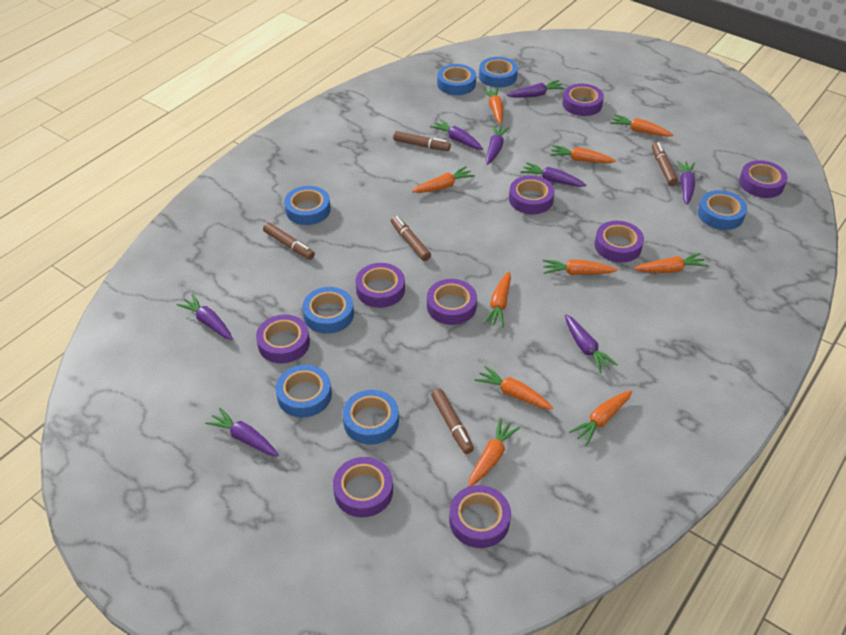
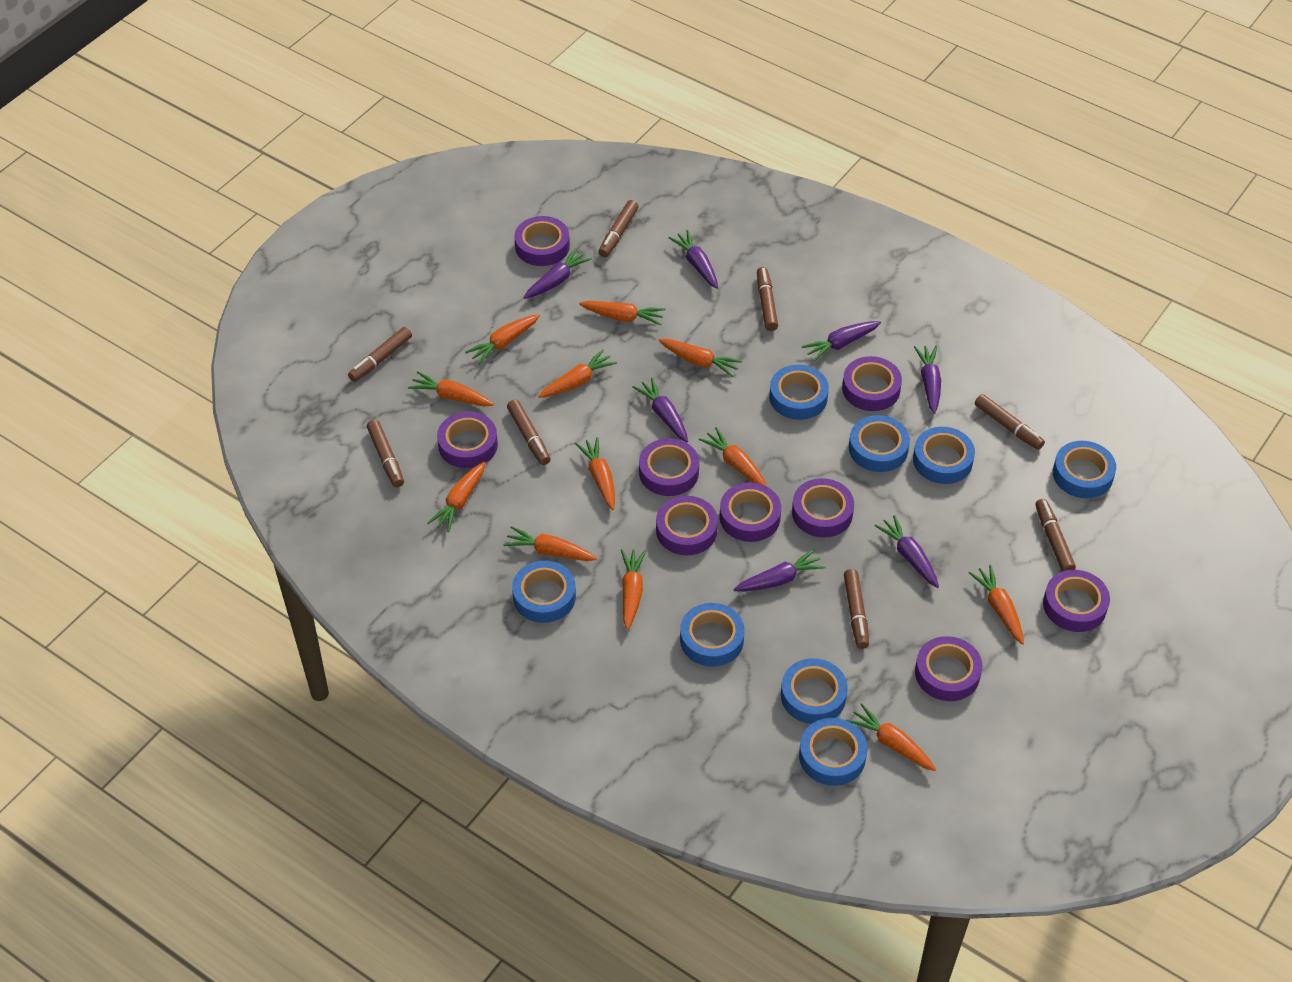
blue tape: [276,365,332,418] [284,186,331,225] [302,287,354,334] [342,390,399,445] [437,64,476,95] [479,57,518,88] [698,190,747,230] = 7 -> [512,561,576,623] [680,603,745,667] [769,365,829,420] [781,658,848,724] [799,718,867,786] [849,415,910,472] [913,427,975,484] [1053,441,1116,498] = 8
brown marker: [263,223,315,260] [391,216,431,261] [393,131,451,151] [431,389,474,454] [652,142,678,186] = 5 -> [348,327,412,382] [367,420,404,487] [507,400,551,465] [599,200,639,257] [757,267,778,331] [844,569,869,649] [975,394,1045,450] [1035,499,1076,571] = 8
orange carrot: [412,166,475,193] [468,418,520,487] [475,366,553,410] [483,87,503,124] [483,271,511,327] [543,259,618,275] [550,145,616,163] [569,390,632,446] [610,114,673,137] [634,253,708,273] = 10 -> [408,371,494,406] [428,461,486,532] [465,314,540,365] [503,526,597,561] [538,349,617,398] [575,437,615,510] [579,301,665,326] [621,549,646,630] [658,339,742,377] [699,427,767,486] [846,703,936,771] [968,565,1024,645] = 12
purple carrot: [176,294,233,340] [205,408,279,456] [430,119,483,150] [486,125,509,165] [507,80,565,98] [521,162,587,187] [565,314,618,373] [677,161,695,205] = 8 -> [523,248,592,299] [632,377,688,443] [669,230,718,289] [734,549,826,591] [802,321,881,362] [874,515,939,588] [914,346,941,414] = 7

